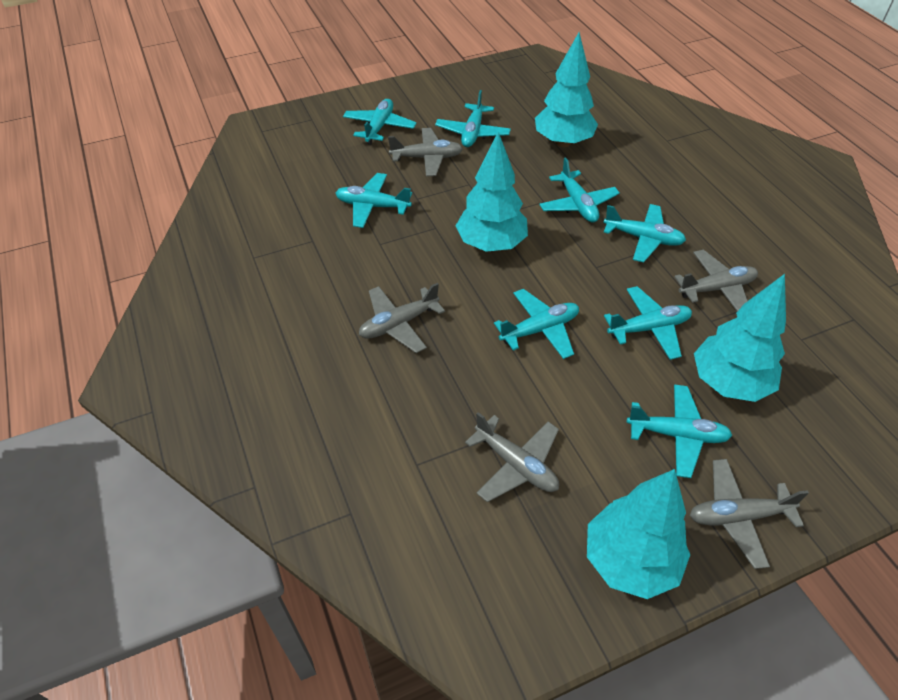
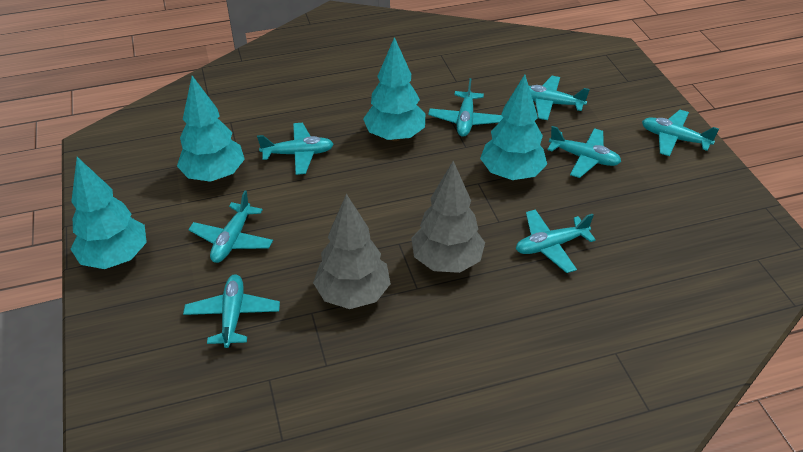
grey plane: [359,283,445,353] [388,128,463,176] [465,412,559,502] [674,250,758,311] [690,459,809,569] = 5 -> none = 0
grey tree: none = 0 -> [313,194,391,309] [411,161,485,273] = 2

